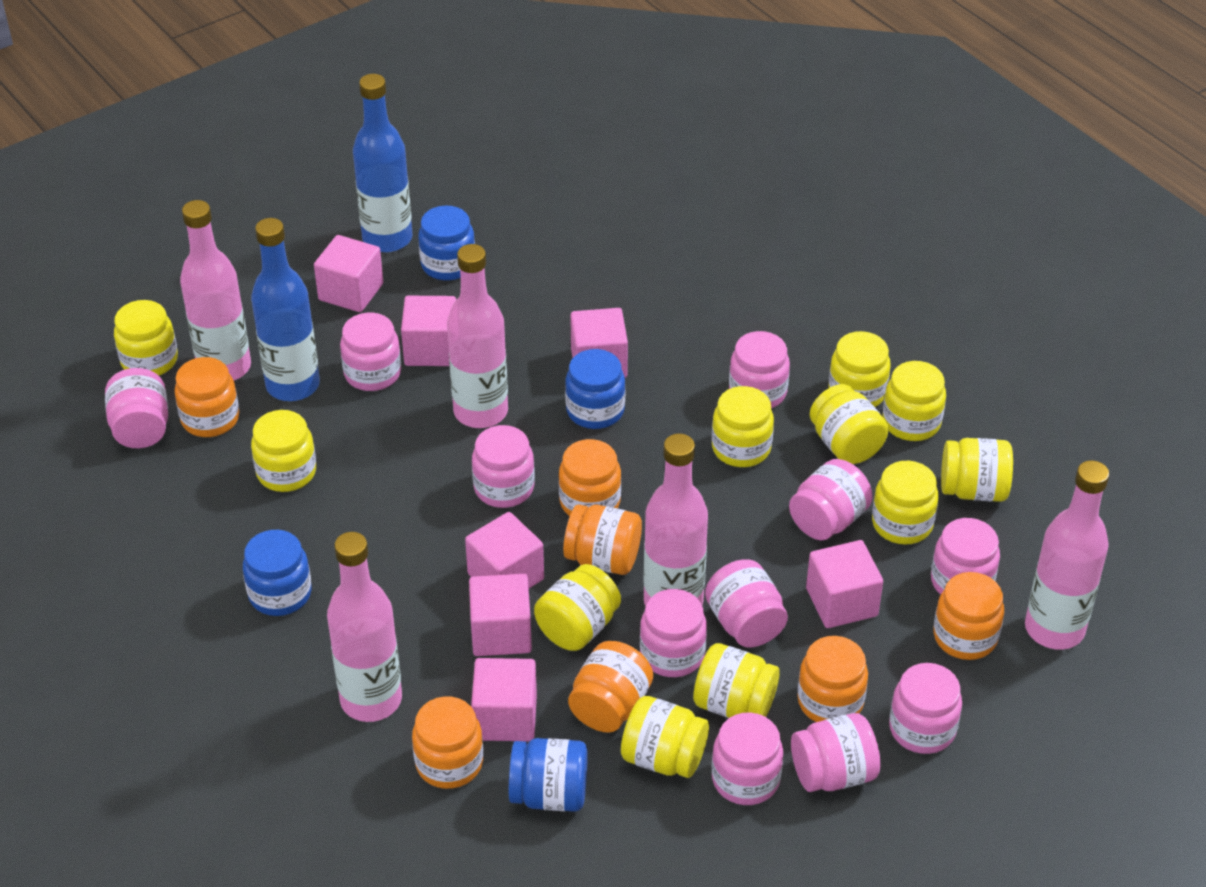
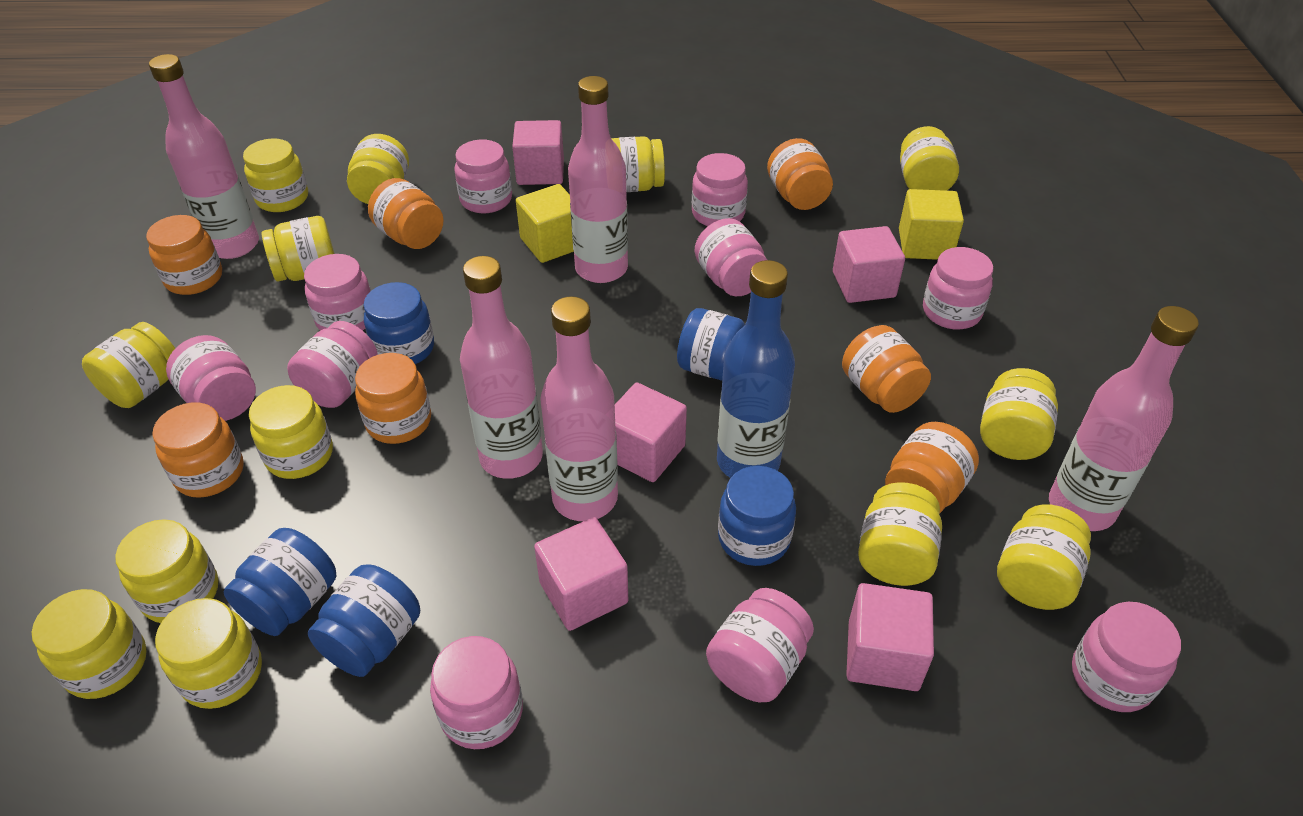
blue bottle: [251,218,320,401] [353,74,413,252] = 2 -> [717,260,795,478] = 1
blue jar: [243,530,312,616] [418,205,475,280] [509,738,588,812] [565,349,625,429] = 4 -> [224,528,336,636] [308,564,420,677] [364,282,434,364] [677,308,745,380] [718,466,796,566] = 5
pink cube: [314,235,383,312] [401,296,456,366] [465,512,544,588] [469,574,532,656] [471,658,537,741] [570,308,628,378] [806,540,883,628] = 7 -> [512,120,564,185] [534,517,628,631] [615,383,687,482] [833,226,905,303] [846,583,934,691] = 5
pink jar: [105,368,168,448] [340,313,401,391] [472,425,535,508] [640,589,707,677] [705,559,788,648] [712,712,783,805] [729,331,790,408] [789,459,873,540] [791,713,880,792] [889,663,962,754] [931,518,1000,595] = 11 -> [166,335,256,421] [287,321,378,408] [304,254,371,331] [430,636,523,749] [454,140,512,213] [692,153,748,226] [695,218,767,296] [706,588,814,702] [923,247,993,329] [1072,602,1181,712] = 10
yellow cube: none = 0 -> [516,184,574,263] [899,189,964,260] = 2
yellow jar: [114,300,178,376] [251,410,316,492] [534,564,621,651] [621,696,709,778] [693,643,780,718] [712,386,774,467] [810,384,889,464] [828,331,891,407] [872,461,939,545] [883,361,946,441] [941,438,1013,502] = 11 -> [32,589,147,699] [82,322,175,408] [115,519,218,623] [155,598,262,709] [243,139,308,212] [249,385,333,479] [262,216,334,281] [347,134,409,204] [611,136,665,192] [858,482,942,586] [900,126,959,191] [980,368,1058,460] [997,504,1091,610] = 13

